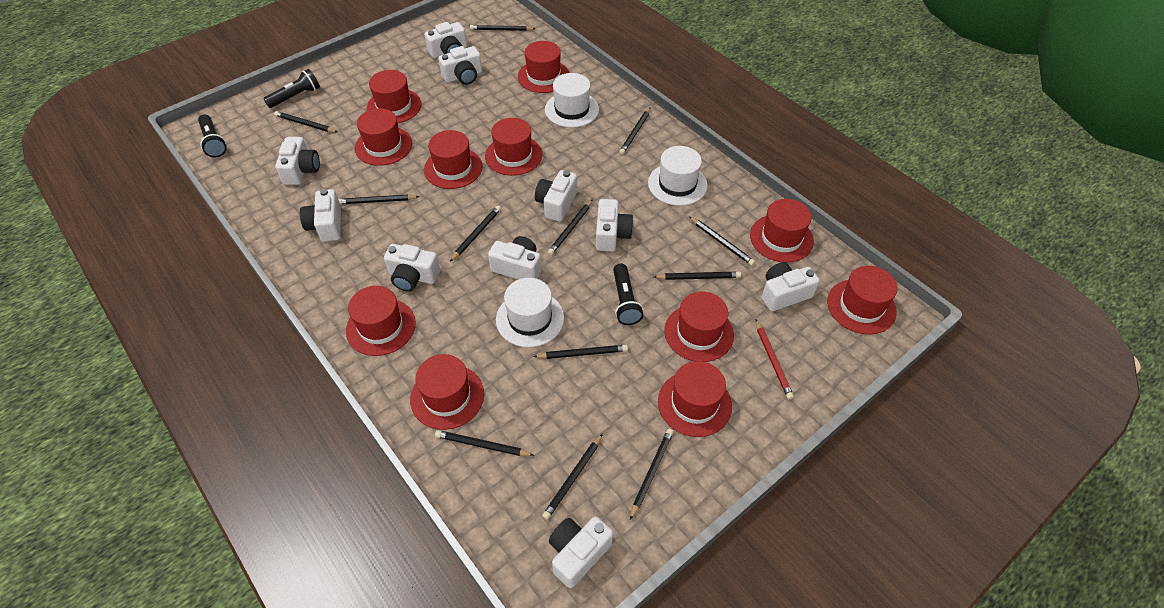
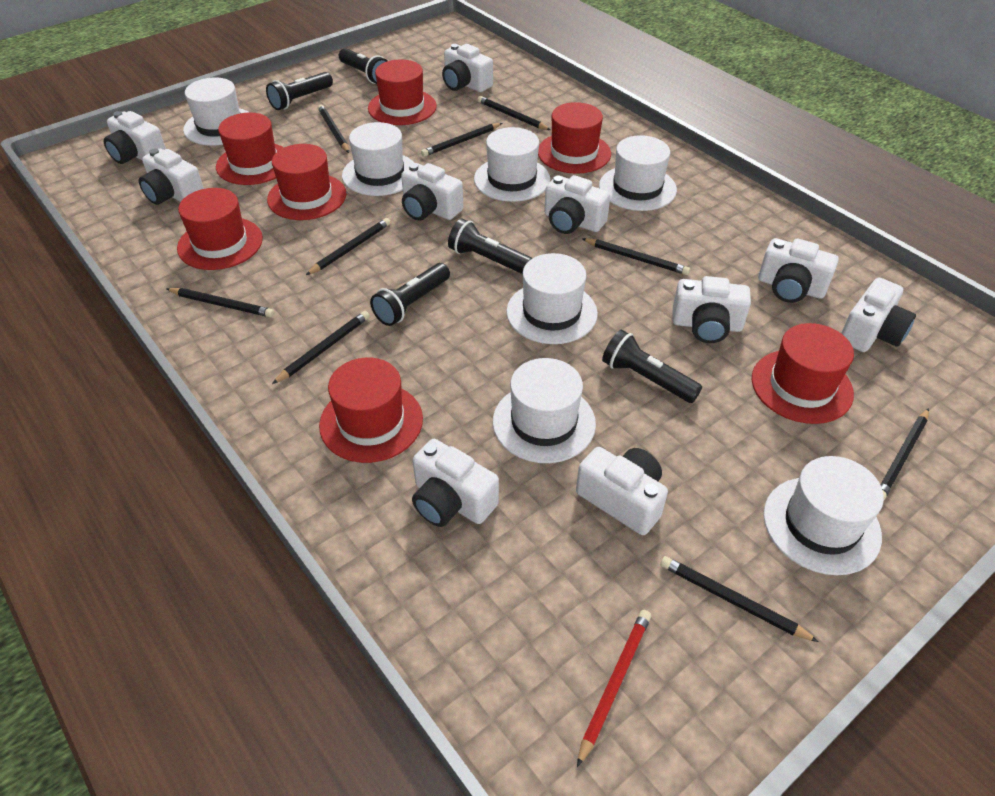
black flashlight: [198,114,227,157] [263,69,320,108] [613,263,643,325] = 3 -> [266,72,333,110] [339,48,388,84] [370,263,450,326] [448,219,532,274] [602,330,702,403] = 5
black pencil: [274,111,337,132] [338,194,419,204] [435,430,535,456] [450,206,501,262] [470,25,536,31] [533,345,628,359] [542,434,603,520] [548,199,593,255] [619,108,650,155] [630,429,674,520] [654,272,741,280] [689,216,755,265] = 12 -> [166,288,274,317] [272,311,370,384] [306,218,391,275] [318,104,349,153] [421,123,502,157] [477,96,551,130] [582,238,690,275] [660,556,819,642] [880,408,929,500] = 9
red hat: [346,286,416,356] [355,108,412,166] [367,70,421,123] [410,354,484,430] [424,130,482,189] [485,118,542,176] [518,41,569,93] [658,361,732,437] [664,291,734,362] [750,199,814,263] [827,266,897,334] = 11 -> [177,188,263,270] [216,113,284,185] [267,144,346,220] [319,358,423,463] [368,60,437,125] [538,102,611,174] [752,323,854,424] = 7
white hat: [496,278,564,347] [545,73,599,128] [648,146,708,206] = 3 -> [183,78,250,145] [342,122,414,196] [474,127,550,202] [493,358,596,463] [506,253,598,344] [599,135,677,211] [763,456,884,575] = 7

